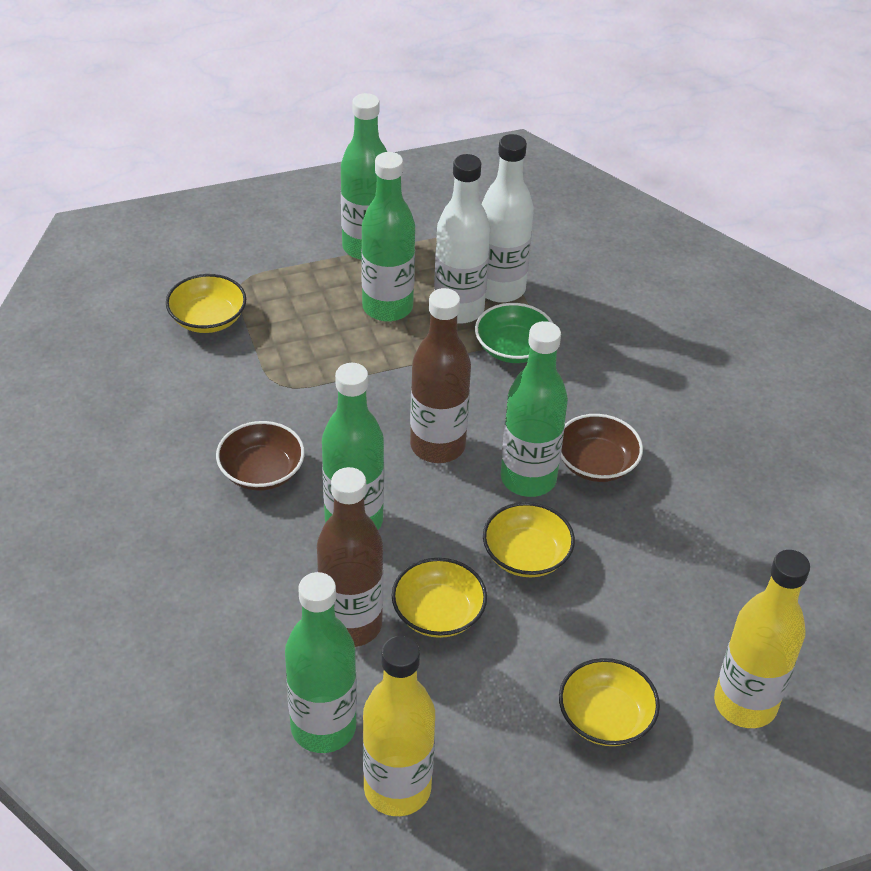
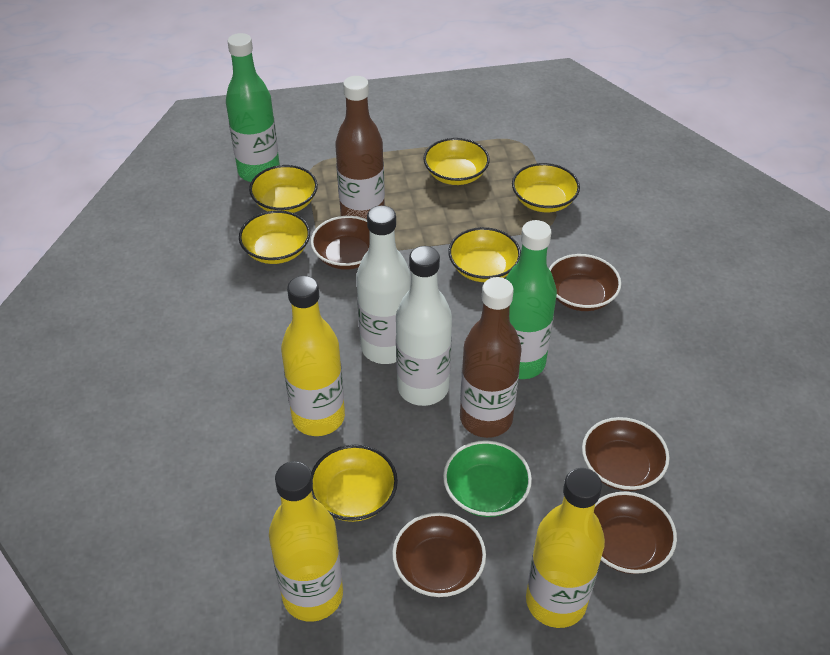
brown bowl: [216,421,305,491] [561,414,643,482] = 2 -> [311,216,370,270] [392,512,486,597] [549,254,621,311] [582,417,670,491] [594,492,677,574] = 5
green bottle: [285,572,357,753] [322,363,384,530] [341,93,387,260] [361,152,415,322] [501,321,568,497] = 5 -> [226,33,280,182] [506,220,557,379] = 2
yellow bottle: [363,636,435,816] [714,550,810,728] = 2 -> [269,461,343,622] [281,276,345,436] [526,468,605,628] = 3
yellow bowl: [166,274,246,333] [392,558,487,638] [483,502,575,577] [559,658,660,746] = 4 -> [239,210,310,264] [249,165,318,213] [311,445,398,522] [423,138,490,185] [448,227,521,282] [512,163,580,212] = 6

